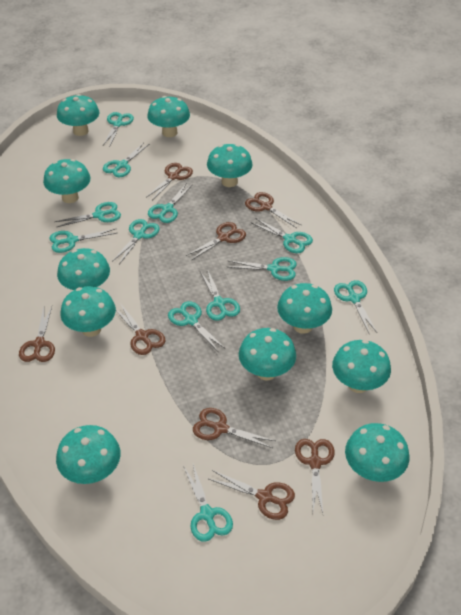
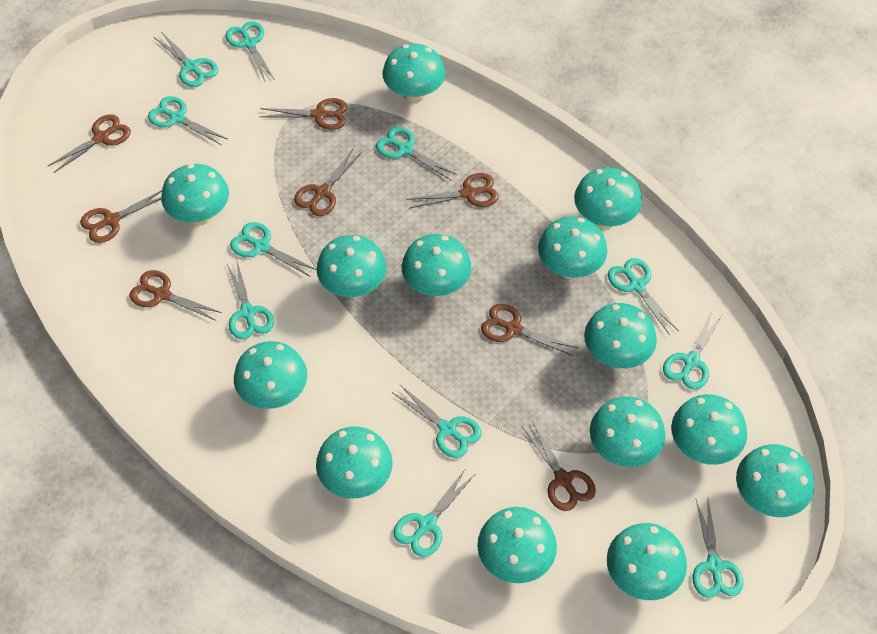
turquoise mushroom: [43,159,91,203] [56,425,121,484] [57,94,99,136] [57,248,110,290] [60,286,116,337] [147,96,190,137] [207,144,252,187] [239,328,296,380] [277,283,332,334] [332,340,391,393] [345,423,409,482] = 11 -> [161,164,229,225] [234,341,307,409] [316,235,386,298] [316,427,393,499] [382,44,446,103] [402,234,471,297] [477,507,557,583] [538,216,607,279] [574,168,642,229] [584,303,657,369] [590,396,666,467] [607,523,687,600] [671,394,747,465] [736,444,814,517] = 14
turquoise scissors: [49,229,117,253] [55,202,121,227] [103,112,134,147] [103,143,149,177] [112,219,160,264] [148,183,193,223] [168,301,225,351] [183,464,233,542] [200,269,240,321] [229,257,297,281] [252,218,313,253] [334,280,377,333] = 12 -> [148,96,227,145] [154,33,219,87] [225,21,275,81] [227,258,274,339] [230,222,316,277] [376,126,457,180] [393,385,482,458] [393,468,474,557] [608,258,679,335] [663,310,723,390] [692,499,744,598] = 11

